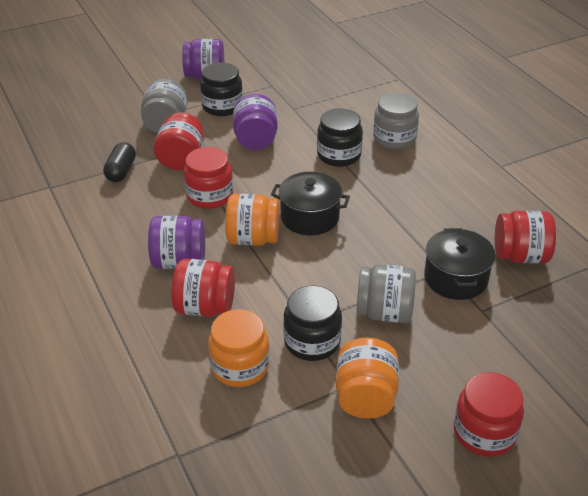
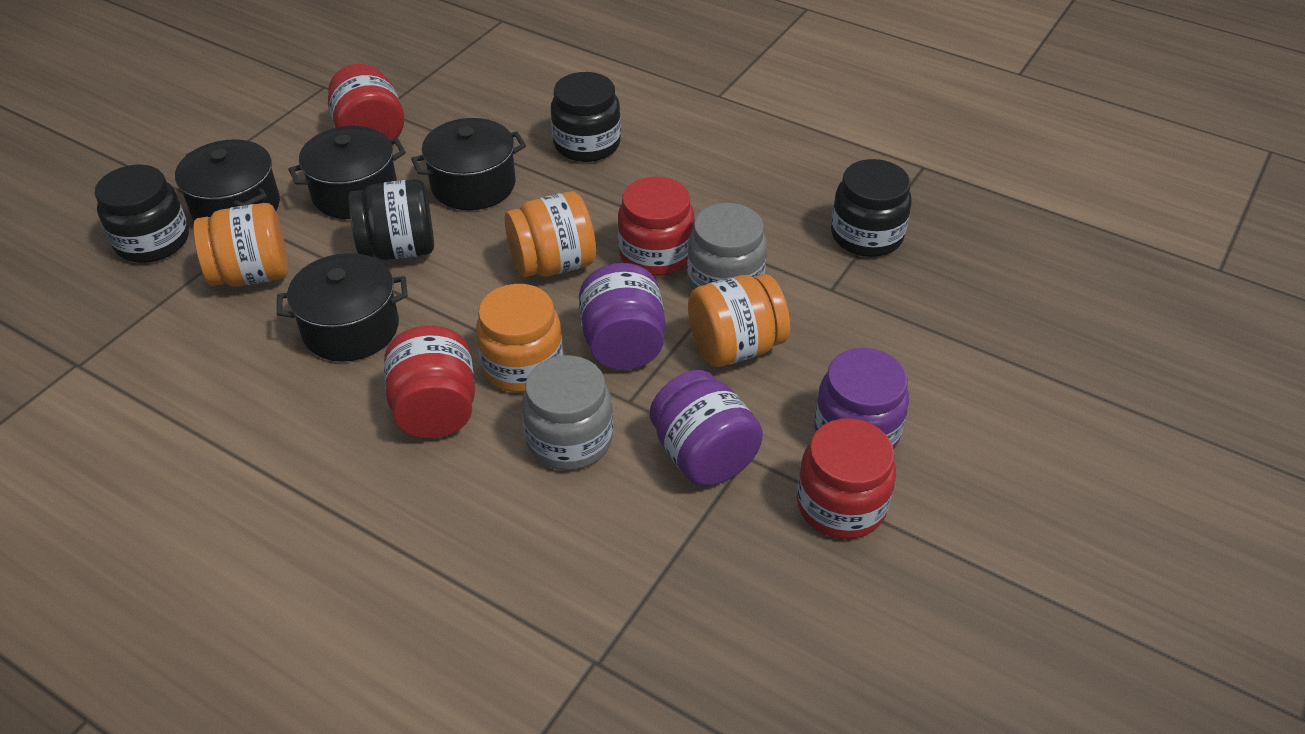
black capsule: [103,142,136,182] = 1 -> none = 0
black jar: [200,63,243,116] [283,286,342,361] [317,108,363,167] = 3 -> [95,165,189,263] [349,179,434,260] [551,72,621,162] [831,159,912,257] = 4
black pot: [271,172,350,235] [424,228,496,300] = 2 -> [175,139,280,221] [277,253,408,362] [288,126,406,219] [411,118,526,210] = 4
grey jar: [141,79,188,133] [356,264,416,323] [373,93,419,149] = 3 -> [522,355,613,470] [687,203,767,290] = 2
orange jar: [208,309,269,387] [225,194,280,246] [336,337,399,419] = 3 -> [193,203,288,287] [476,284,563,392] [505,191,596,277] [688,274,790,367] = 4
red jar: [154,112,204,170] [172,259,235,317] [184,147,233,209] [454,372,524,457] [495,210,556,264] = 5 -> [328,64,404,140] [384,326,475,438] [618,177,694,276] [797,418,896,539] = 4

